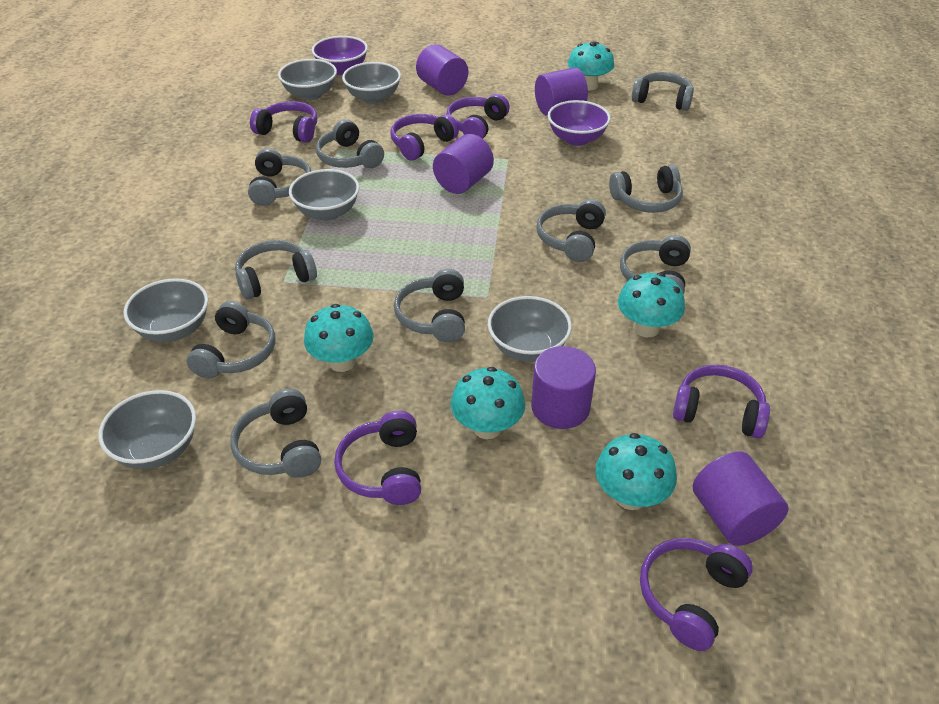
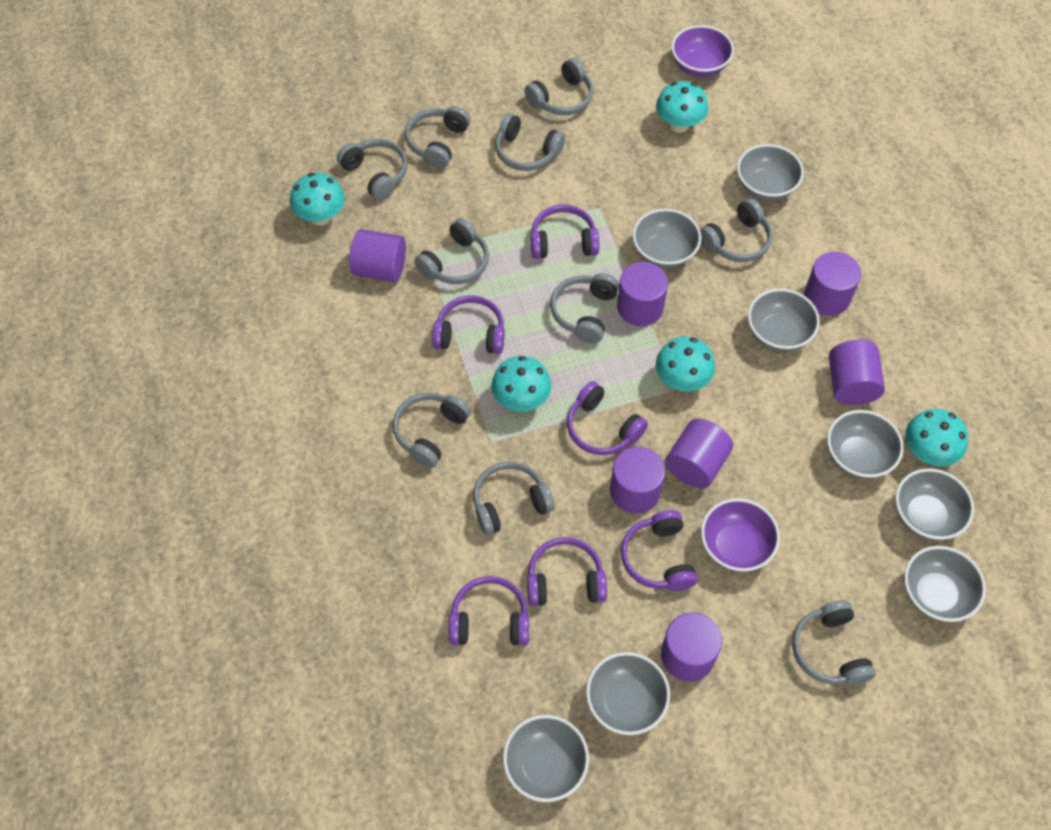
grey bowl: [98,390,196,469] [124,278,208,342] [278,59,337,100] [289,169,359,221] [342,62,401,104] [488,296,572,362] = 6 -> [503,715,589,802] [586,652,670,735] [632,209,701,268] [737,144,804,201] [748,288,820,352] [827,410,904,479] [895,468,974,540] [904,546,986,622] = 8
purple cylinder: [416,44,468,96] [433,134,494,194] [531,346,596,429] [535,67,588,116] [693,451,788,546] = 5 -> [349,229,406,282] [610,447,665,513] [617,262,668,326] [661,612,722,682] [666,419,733,488] [804,252,861,316] [829,340,885,405] = 7

